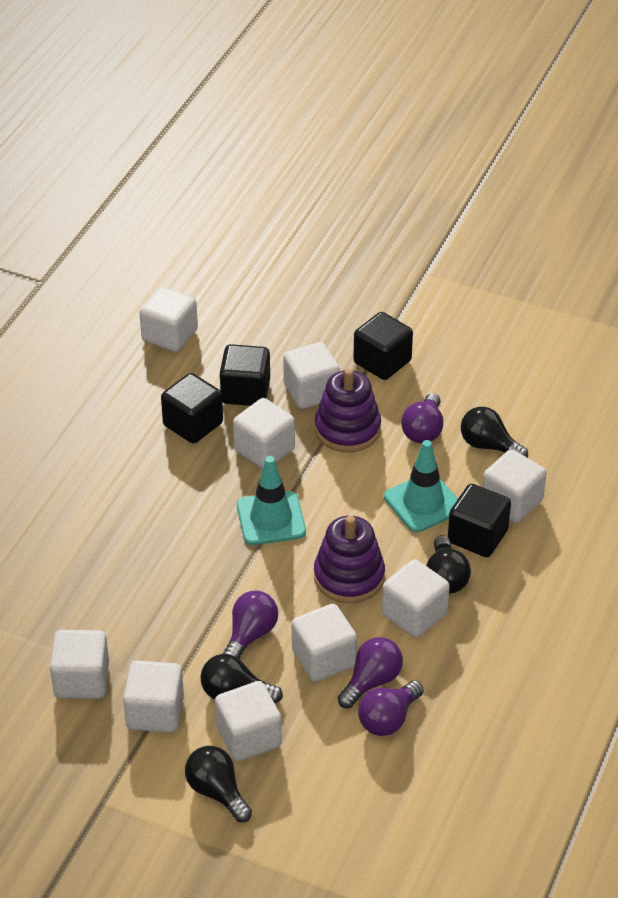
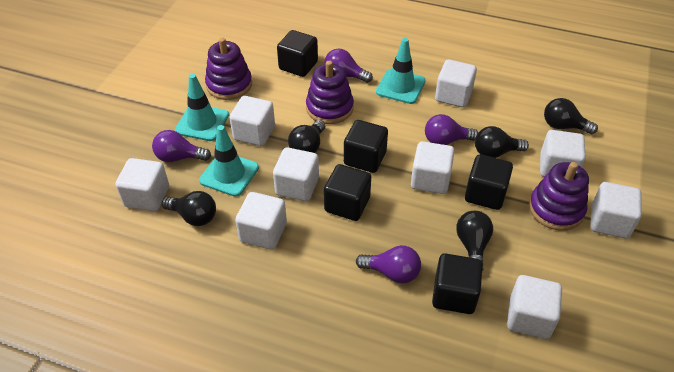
black cube: [161,373,223,444] [220,344,270,406] [353,312,413,380] [448,484,511,557] = 4 -> [277,30,318,77] [324,164,371,221] [344,120,388,173] [432,253,483,314] [465,154,513,210] = 5
black light bulb: [185,746,252,822] [200,654,283,704] [426,535,471,594] [461,407,528,458] = 4 -> [162,191,216,226] [288,120,325,153] [456,211,493,271] [475,126,529,158] [544,98,598,134] = 5
purple stacking toy: [314,516,385,603] [315,368,381,452] = 2 -> [205,38,252,100] [306,61,354,124] [529,162,589,231] = 3
turquoise traffic cone: [237,456,306,545] [384,440,458,532] = 2 -> [175,74,229,141] [199,125,259,197] [376,38,425,104] = 3

